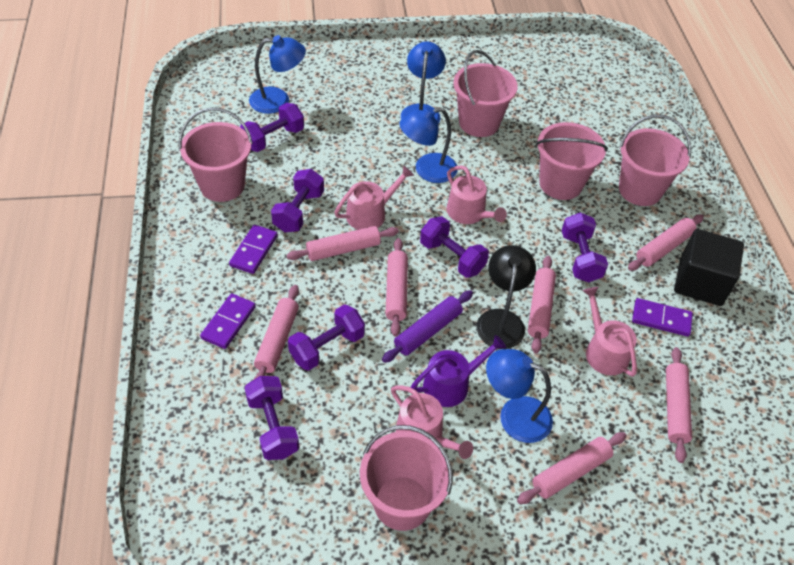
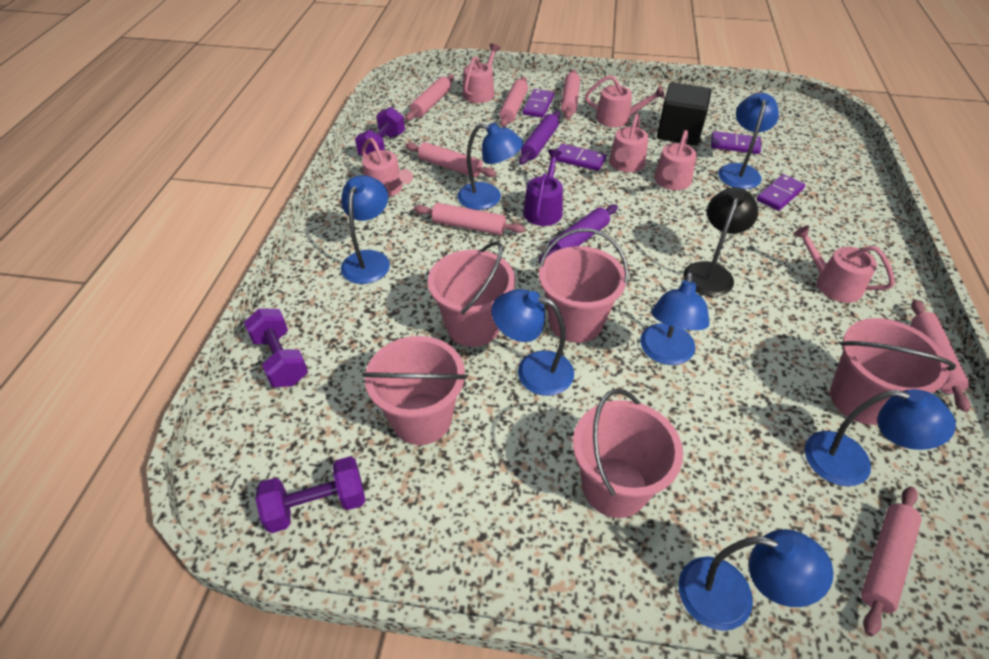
blue lamp: [249,35,306,114] [400,107,458,183] [401,42,446,124] [486,349,553,443] = 4 -> [341,175,390,284] [457,123,523,210] [491,289,574,396] [640,272,710,365] [679,529,834,631] [718,93,779,189] [805,389,956,486] = 7
pink watering can: [334,166,414,230] [391,386,473,459] [446,165,507,224] [583,287,637,377] = 4 -> [361,138,413,197] [463,43,500,103] [585,75,665,127] [609,114,649,172] [654,130,697,190] [793,225,895,303] = 6
purple domino: [200,293,256,349] [229,225,278,274] [632,298,693,337] = 3 -> [523,89,554,118] [556,144,606,171] [711,131,761,154] [756,174,805,211] = 4
purple dumbbell: [240,103,304,152] [244,376,299,460] [271,169,324,232] [288,304,365,371] [420,216,489,278] [562,213,608,283] = 6 -> [244,308,308,387] [255,456,366,533] [355,107,405,156] = 3
purple rolling pin: [382,290,473,363] = 1 -> [519,111,560,165] [539,204,618,263] = 2

